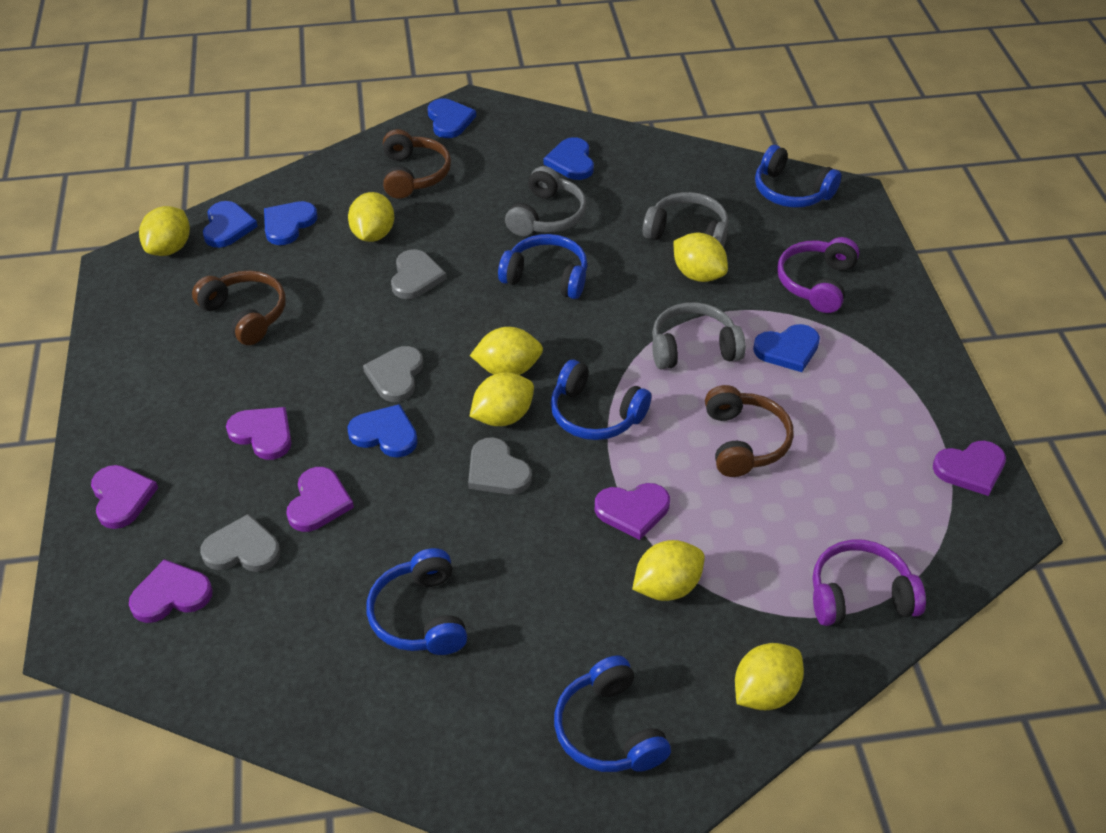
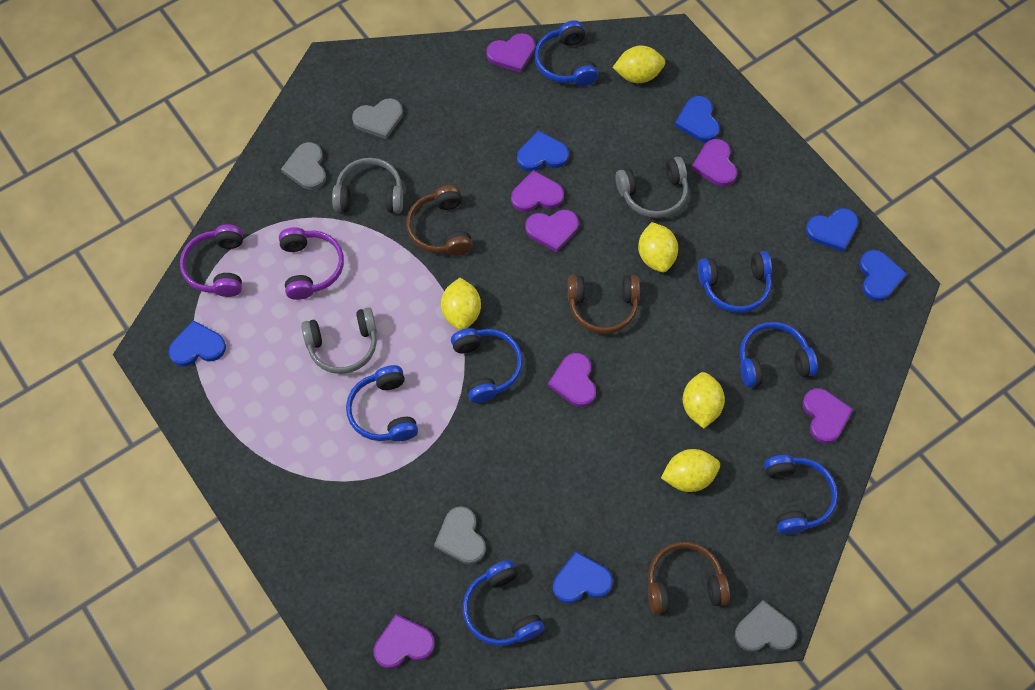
blue headphones: [367,548,467,655] [498,234,588,299] [550,360,651,440] [554,655,671,772] [755,145,841,208] = 5 -> [346,365,418,442] [451,328,523,403] [463,560,545,646] [534,20,598,86] [698,251,772,313] [740,322,818,387] [764,455,838,535] = 7
purple heart: [91,465,158,529] [129,559,213,623] [226,407,292,460] [286,467,354,532] [595,483,670,540] [933,441,1006,496] = 6 -> [374,614,435,669] [486,33,535,73] [511,170,564,212] [526,210,579,252] [548,353,596,407] [691,139,737,186] [803,388,853,444] = 7
yellow lemon: [139,206,190,256] [348,192,394,242] [469,373,534,426] [470,327,543,375] [632,540,705,601] [673,233,728,282] [735,643,804,710] = 7 -> [441,278,481,330] [612,46,665,83] [638,222,678,272] [661,449,720,492] [683,372,725,428] = 5

